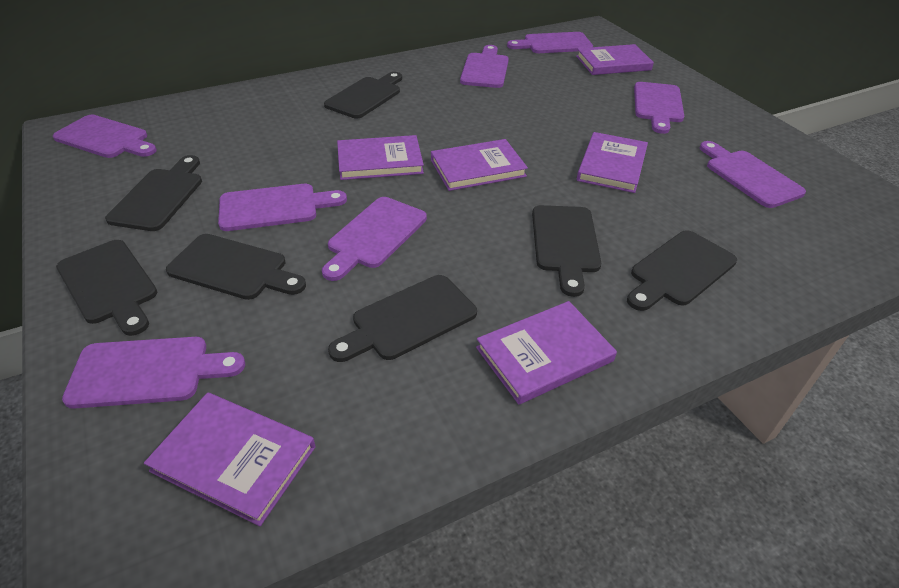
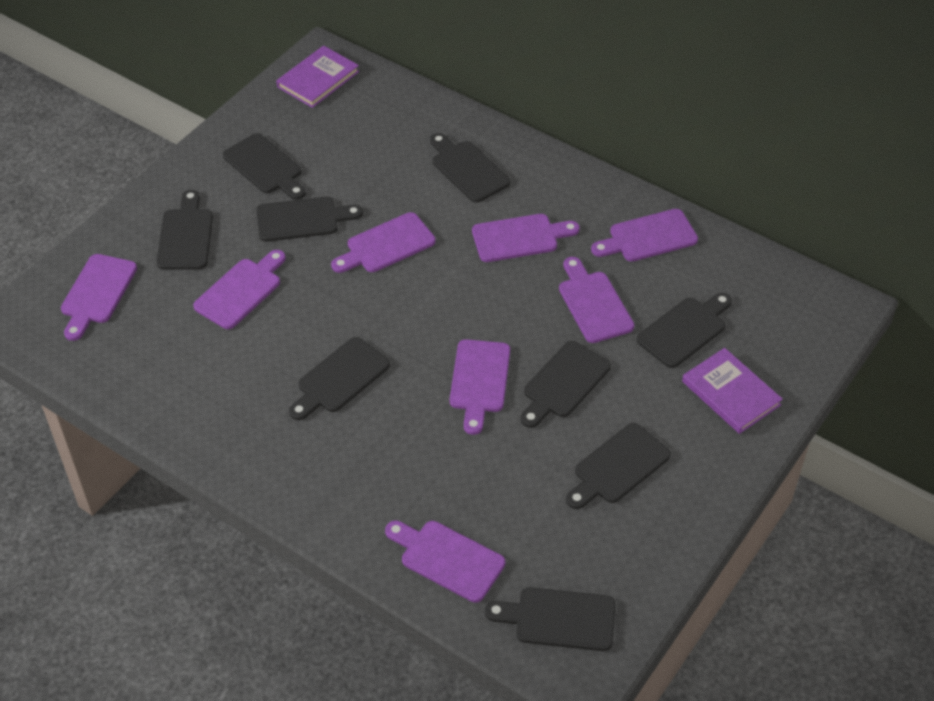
black cutting board: [56,240,157,336] [105,155,202,231] [166,234,306,300] [324,72,402,119] [328,275,477,362] [532,205,601,297] [627,230,737,311] = 7 -> [156,190,213,270] [223,133,306,200] [256,197,363,242] [289,337,390,420] [430,133,511,203] [485,587,615,651] [521,341,611,428] [566,423,671,509] [637,293,732,368] = 9
purple book: [144,392,316,526] [337,135,424,180] [431,139,528,191] [476,301,617,404] [576,44,654,75] [577,132,648,193] = 6 -> [276,45,359,108] [682,348,783,434] = 2

